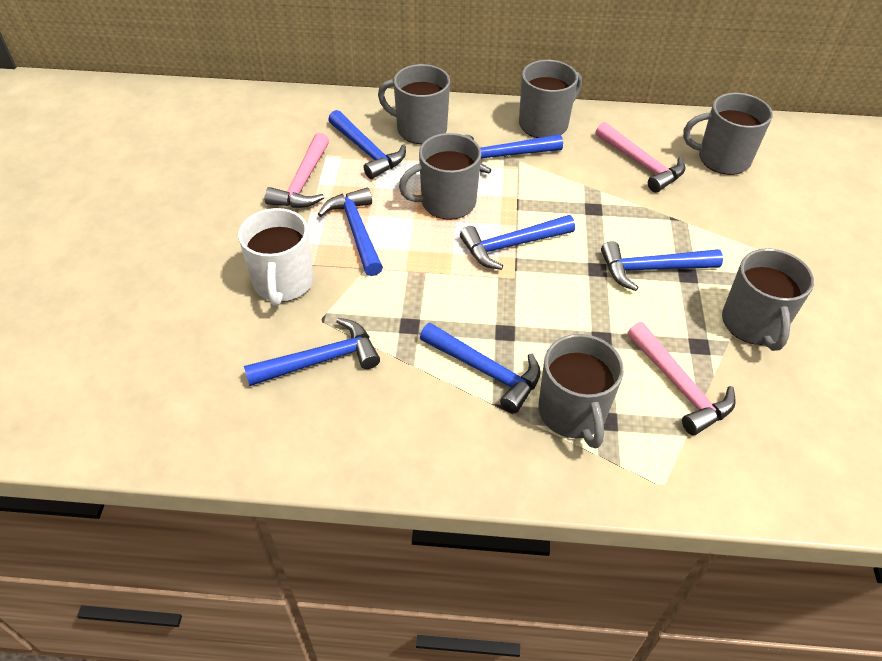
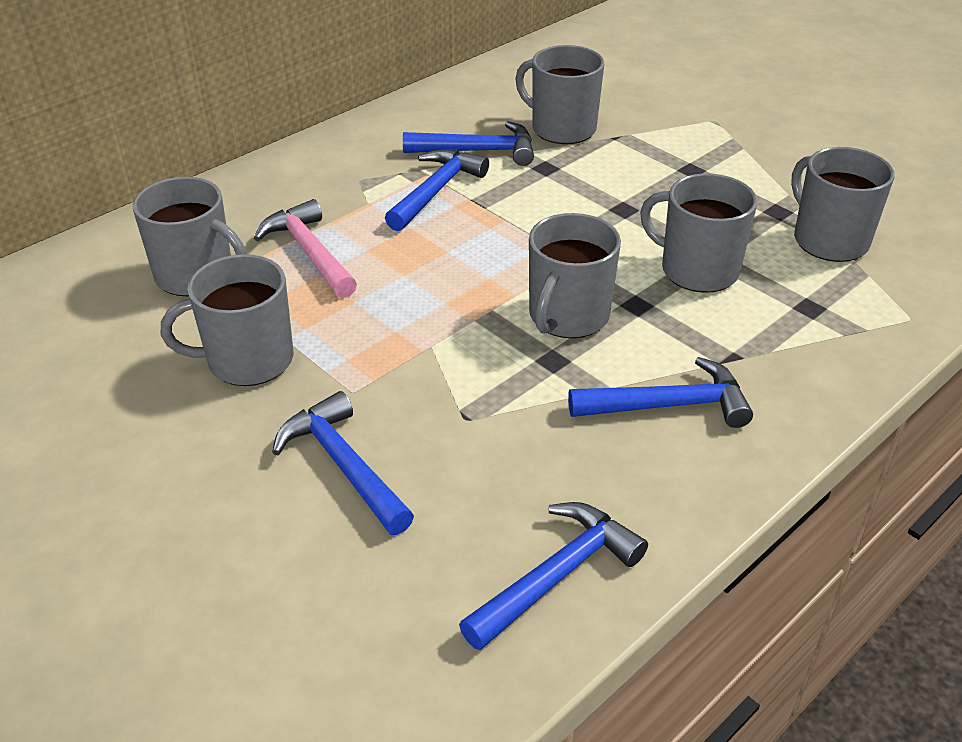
blue hammer: [244,318,380,386] [318,188,383,276] [328,110,406,179] [420,323,541,413] [460,215,575,270] [465,134,563,174] [601,241,723,291] = 7 -> [272,391,414,535] [385,149,489,231] [403,121,534,166] [459,502,648,650] [568,357,753,428] = 5
pink hammer: [265,133,329,208] [596,122,685,193] [628,322,736,435] = 3 -> [254,199,357,298] = 1
white mug: [238,208,313,306] = 1 -> none = 0

